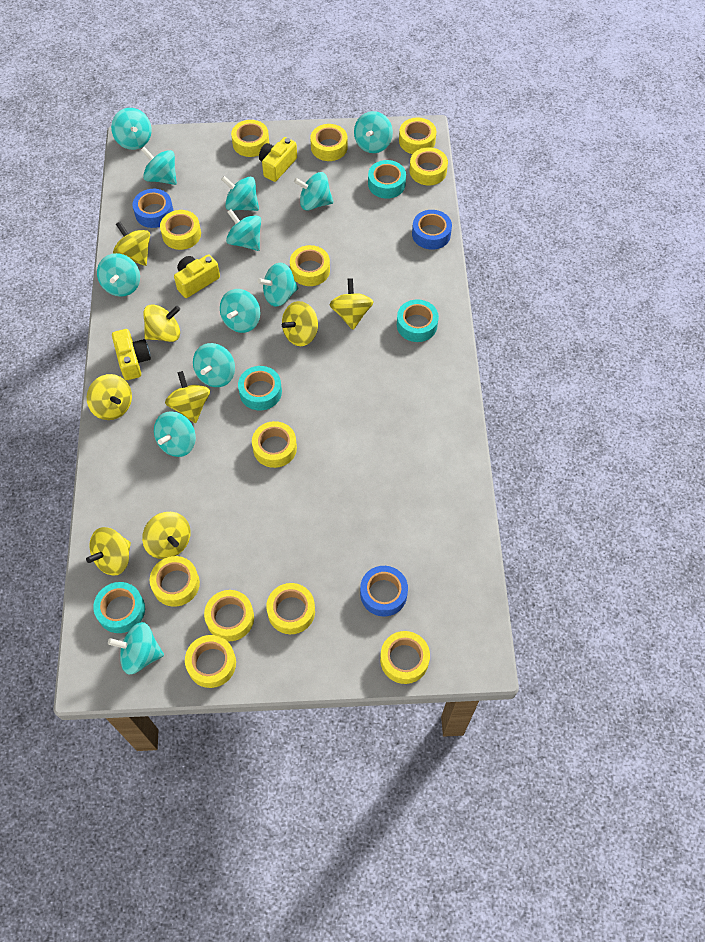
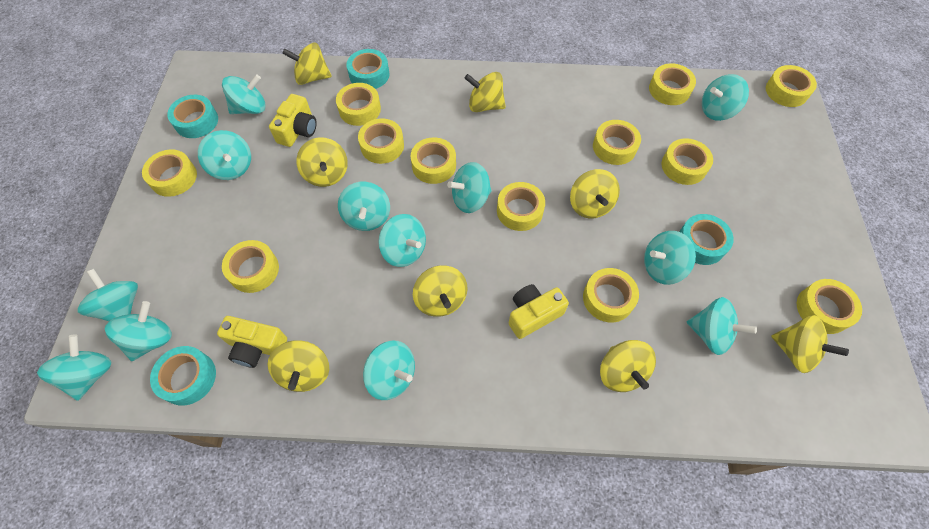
blue tape: [132,189,174,228] [360,566,408,616] [412,210,452,250] = 3 -> none = 0

